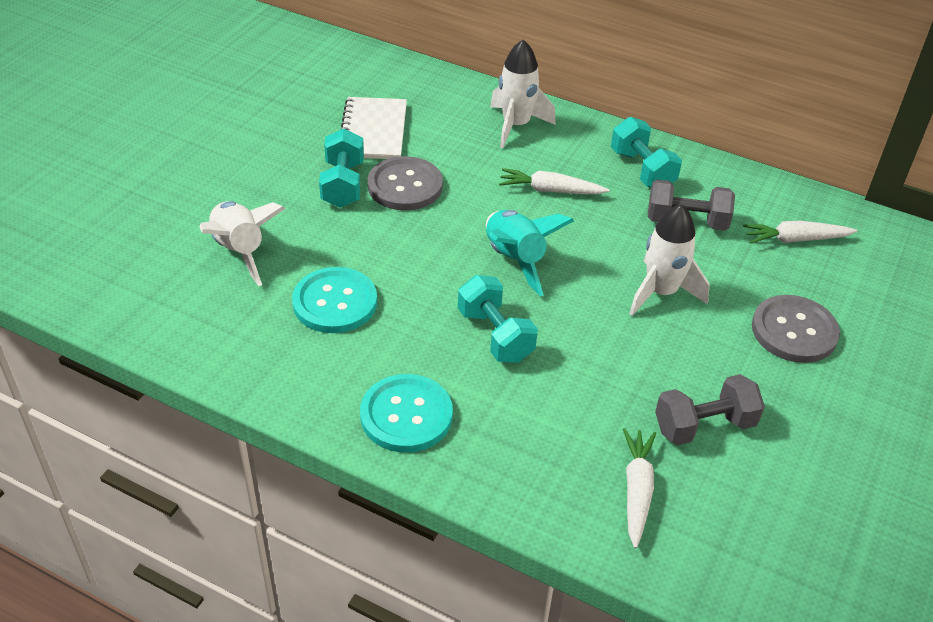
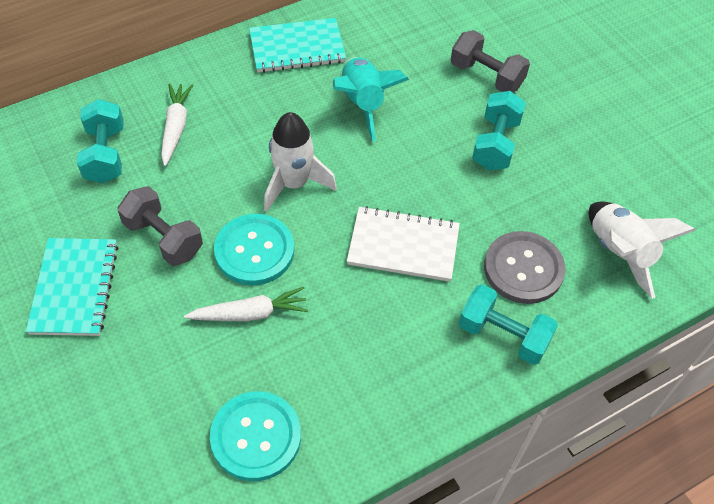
grey button: [368,156,443,211] [752,295,840,363] = 2 -> [484,231,565,304] = 1
turquoise notebook: none = 0 -> [26,238,119,336] [249,18,346,73] = 2
white carrot: [499,168,610,194] [623,428,656,549] [743,221,857,244] = 3 -> [161,83,194,166] [184,287,308,321] = 2
white rocket: [199,201,285,286] [490,40,556,148] [629,204,710,316] = 3 -> [264,112,337,212] [589,201,696,299] = 2

